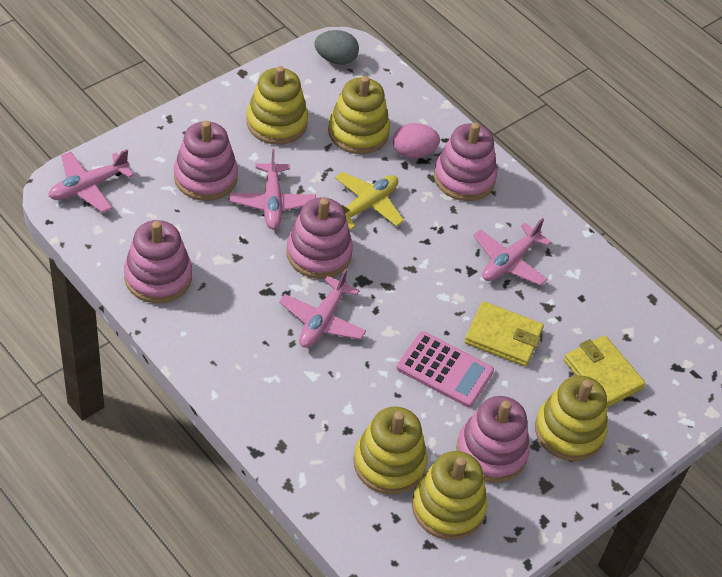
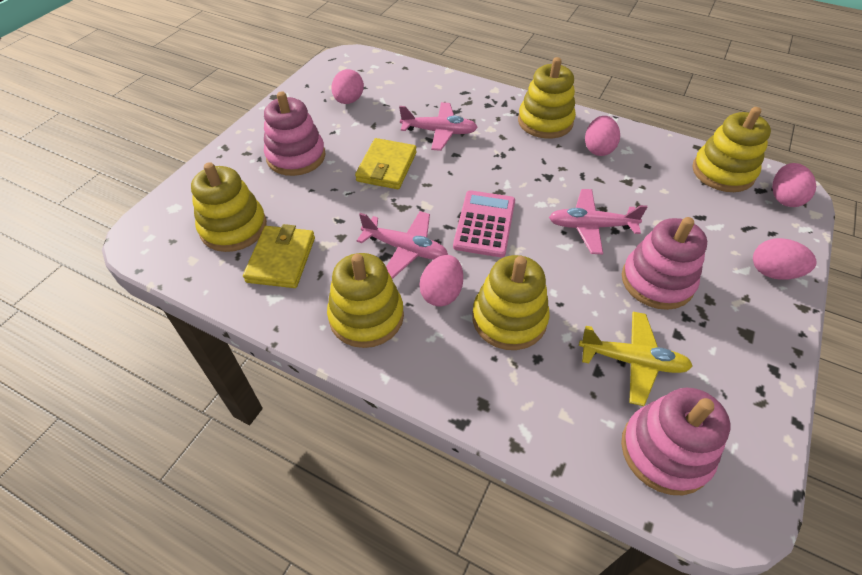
grey egg: [315,30,359,65] = 1 -> none = 0
pink egg: [393,123,440,159] = 1 -> [332,69,364,104] [419,255,463,307] [585,116,620,156] [753,238,817,280] [772,163,816,207] = 5
pink plane: [48,149,134,213] [229,149,316,229] [279,268,366,348] [473,218,551,286] = 4 -> [357,211,448,279] [399,102,478,151] [549,189,647,254] = 3
pink stacking toy: [124,220,192,303] [174,121,238,201] [286,197,353,279] [434,123,497,201] [456,396,530,483] = 5 -> [264,91,326,176] [621,387,730,495] [622,217,707,310] = 3

